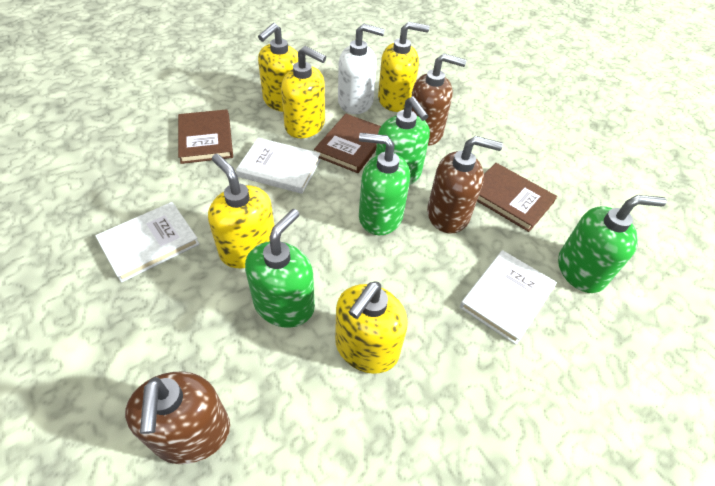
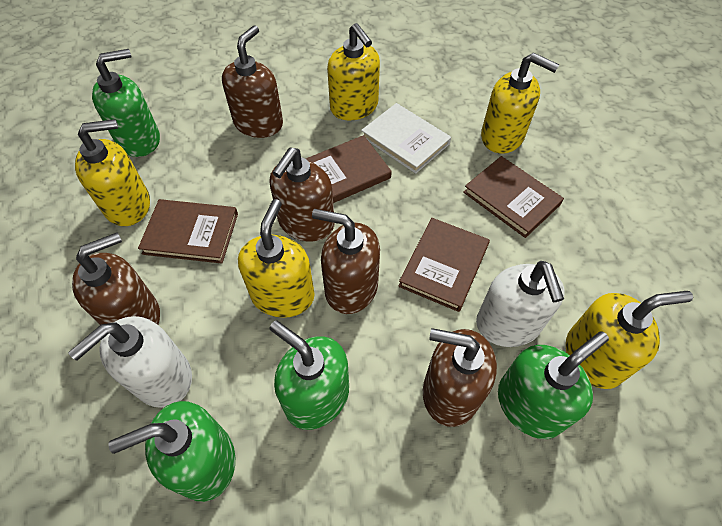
brown book: [178,109,233,164] [314,114,381,173] [477,163,557,232] = 3 -> [138,199,238,264] [306,135,392,203] [399,218,490,312] [463,156,564,238] = 4
brown soap dispenser: [125,372,230,464] [411,53,467,146] [427,136,503,233] = 3 -> [72,232,160,325] [222,25,283,138] [270,147,335,242] [312,209,380,314] [423,328,497,427] = 5
white book: [95,202,199,283] [236,138,321,194] [460,250,557,345] = 3 -> [361,103,451,174] = 1
white soap dispenser: [338,23,385,114] = 1 -> [68,316,192,408] [476,261,564,347] = 2

